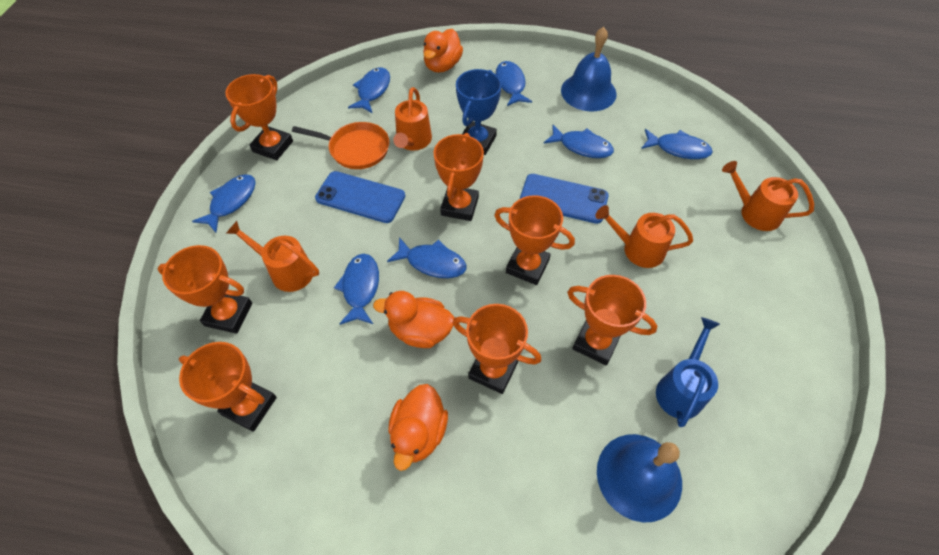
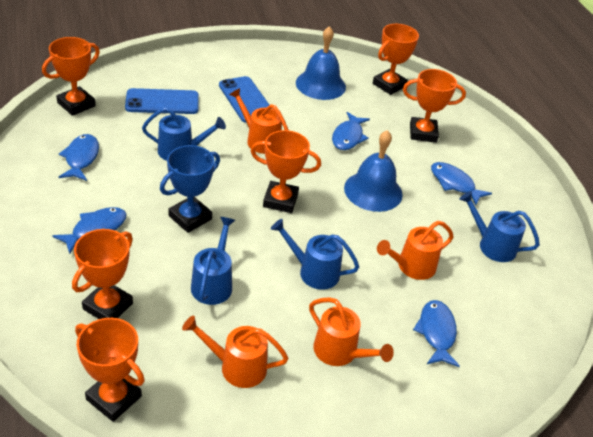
blue fish: [192,174,256,233] [334,254,379,325] [348,67,390,113] [387,237,467,278] [496,61,532,106] [544,125,614,158] [641,129,713,159] = 7 -> [52,207,127,254] [59,134,99,181] [332,112,370,150] [413,300,460,367] [431,162,492,205] = 5
blue watering can: [656,317,720,427] = 1 -> [142,107,226,161] [191,217,235,305] [271,219,359,290] [459,191,540,262] = 4
orange duck: [373,291,455,348] [388,384,448,471] [423,29,463,73] = 3 -> none = 0
orange pan: [292,122,389,169] = 1 -> none = 0
orange trophy: [157,245,252,334] [179,342,277,432] [225,74,293,160] [434,133,484,221] [453,304,541,394] [494,195,575,285] [567,275,657,365] = 7 -> [42,37,100,116] [72,229,133,319] [75,318,145,422] [251,130,321,213] [373,24,419,95] [403,69,466,143] = 6

